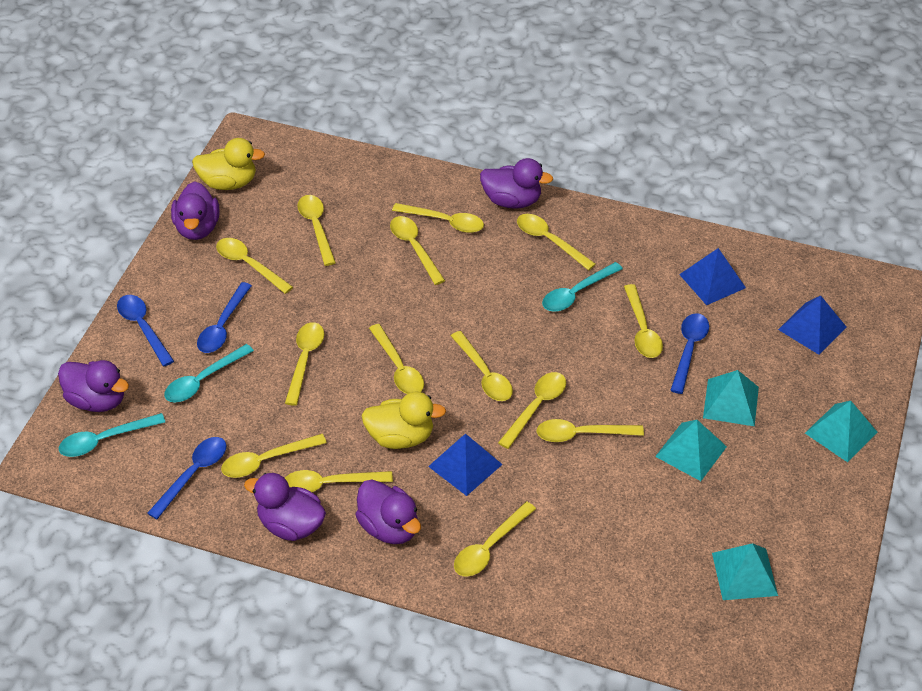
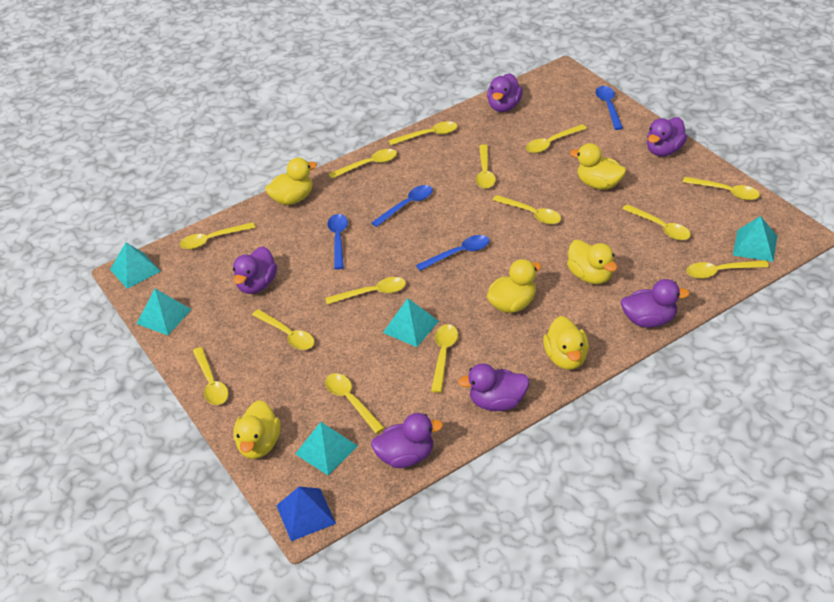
blue pyramid: [428,434,503,496] [679,248,746,305] [778,295,846,355] = 3 -> [276,487,336,541] = 1
purple duck: [58,360,129,412] [171,181,219,240] [244,473,326,541] [355,480,421,544] [480,158,553,209] = 5 -> [233,246,277,294] [371,413,443,468] [458,363,529,411] [487,73,523,112] [621,279,690,327] [647,117,687,156] = 6
turquoise pyramid: [655,420,727,481] [703,370,759,426] [712,543,778,600] [805,401,878,462] = 4 -> [110,243,161,289] [136,289,192,335] [295,422,358,475] [383,298,439,347] [733,216,777,262] = 5
turquoise spoon: [59,413,165,457] [164,344,254,403] [542,262,623,312] = 3 -> none = 0
yellow duck: [192,138,265,190] [361,391,446,449] = 2 -> [233,400,281,459] [265,157,317,205] [487,259,542,313] [543,316,589,370] [567,240,617,284] [570,143,626,190] = 6

